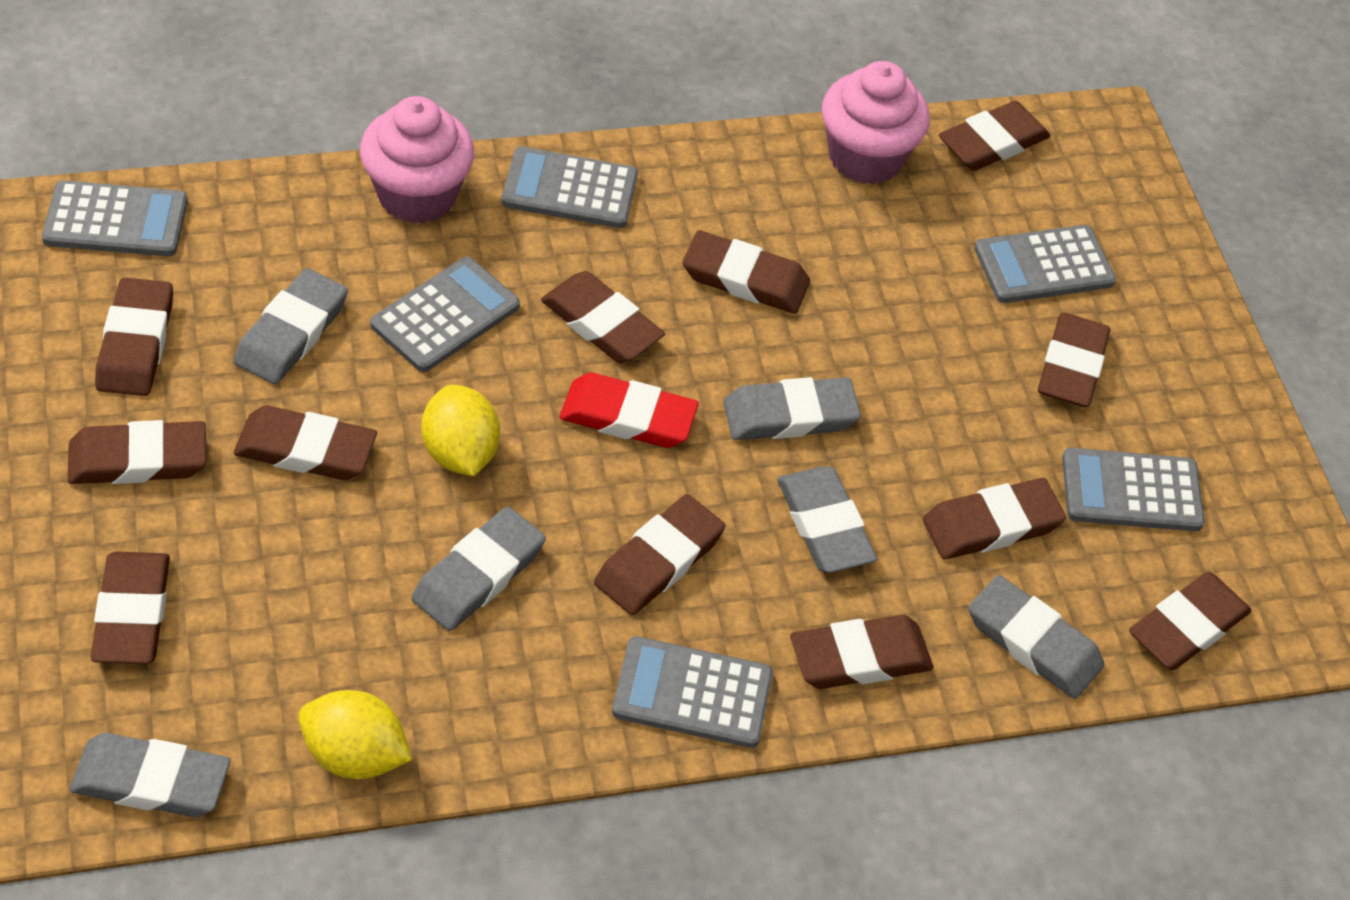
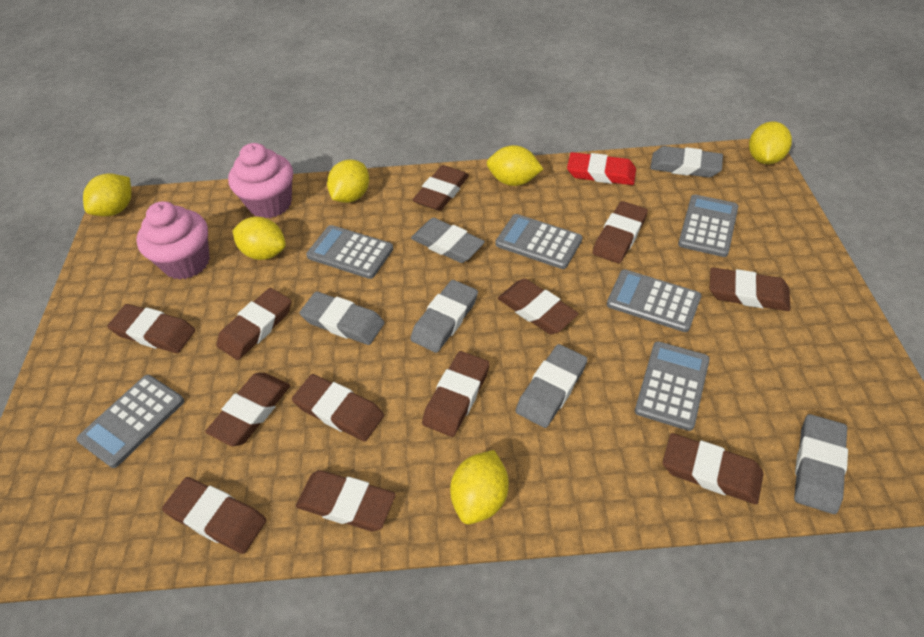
yellow lemon: [298,690,412,779] [422,385,500,476] = 2 -> [83,173,132,216] [232,217,286,260] [327,159,369,203] [450,450,509,524] [487,145,543,186] [749,121,792,164] = 6

